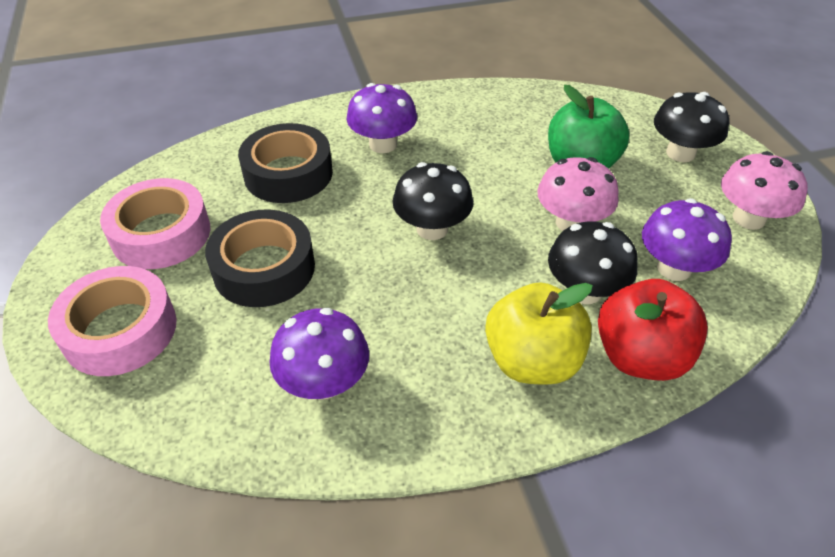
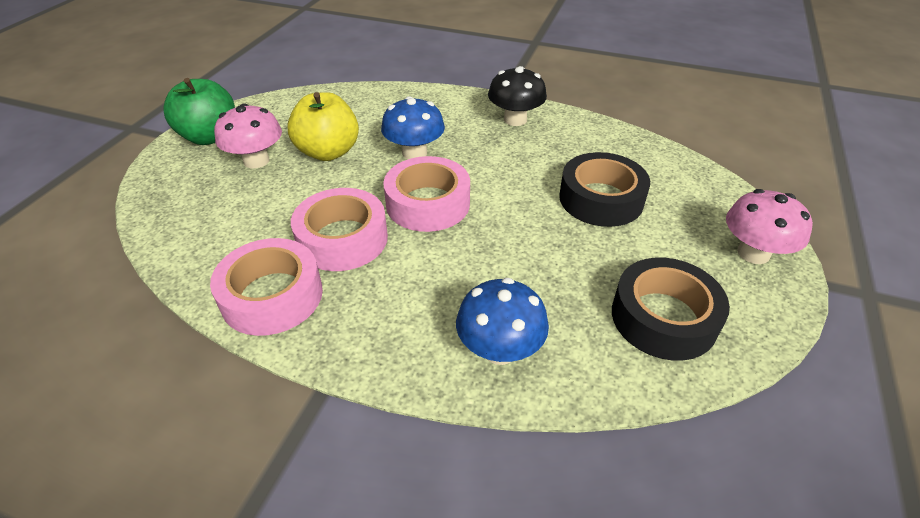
black mushroom: [393,162,473,240] [548,221,638,304] [654,92,729,162] = 3 -> [488,66,547,126] = 1
blue mushroom: none = 0 -> [381,96,445,159] [456,278,549,365] = 2
pink tape: [48,266,176,376] [100,178,210,269] = 2 -> [210,238,323,336] [291,188,388,271] [383,156,470,232] = 3
purple mushroom: [269,308,369,400] [347,83,417,153] [642,198,732,281] = 3 -> none = 0
red apple: [598,279,708,381] = 1 -> none = 0

